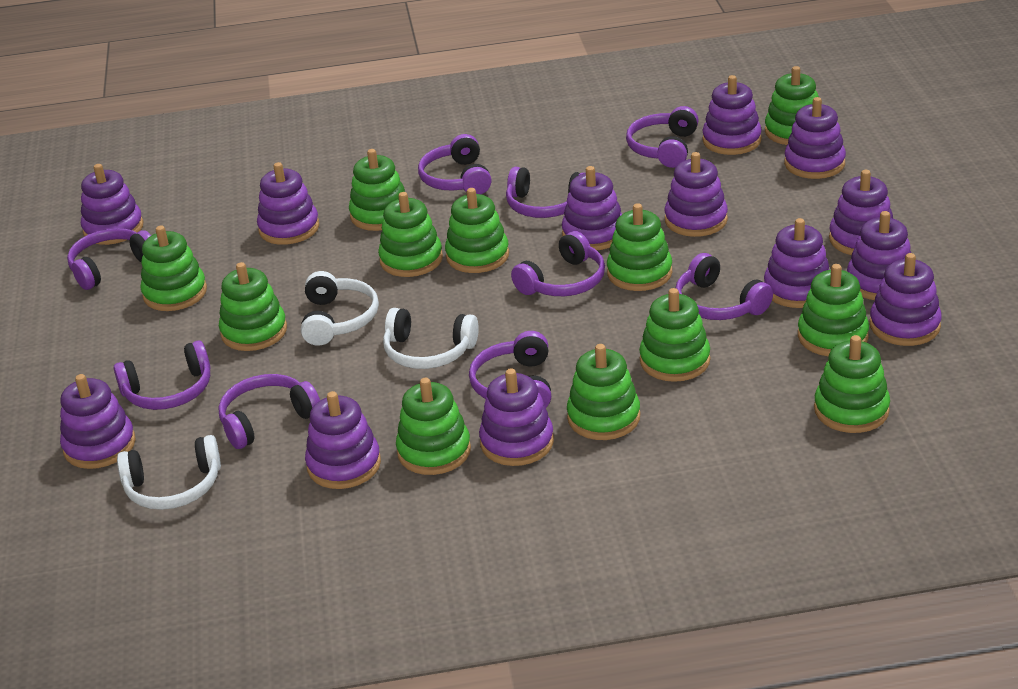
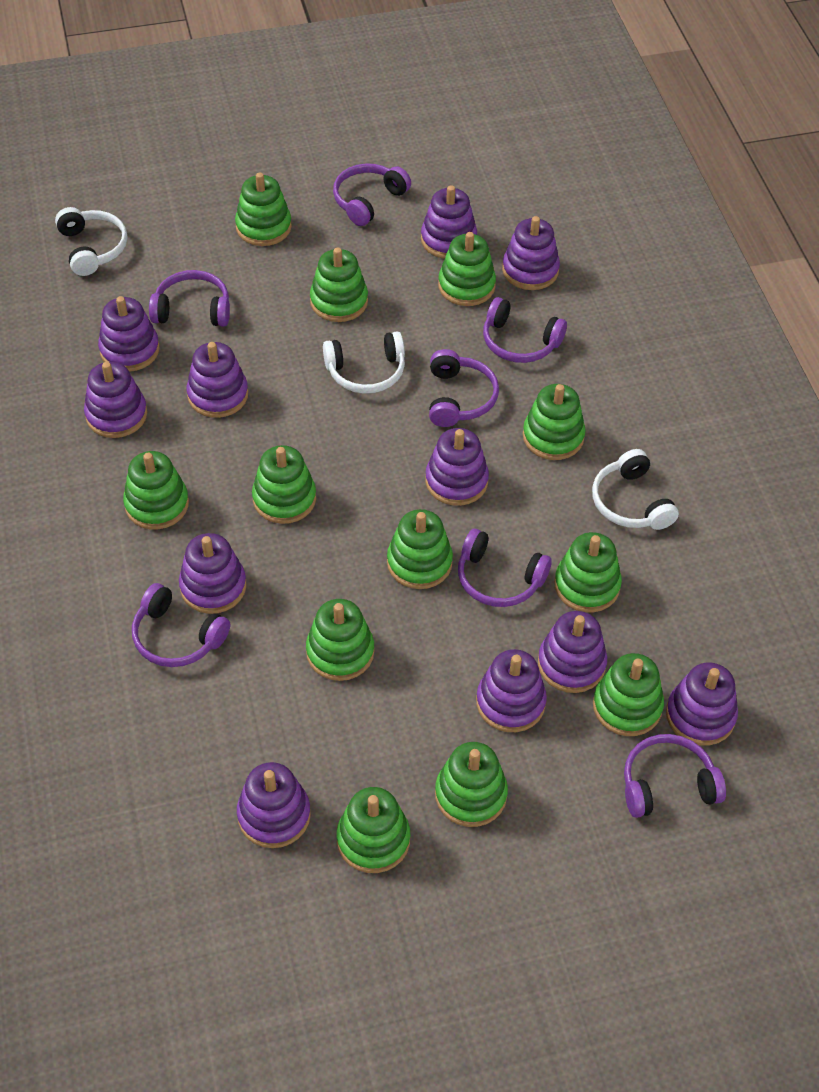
purple headphones: [67,228,151,290] [113,340,210,410] [219,374,320,449] [418,134,492,194] [469,331,551,408] [506,167,583,218] [511,231,605,296] [626,106,699,168] [676,253,773,320] = 9 -> [132,583,230,667] [149,270,230,326] [333,163,411,226] [429,349,499,427] [458,529,552,607] [483,297,567,363] [624,734,726,818] = 7
purple stacking toy: [60,374,136,469] [81,164,143,245] [257,162,319,245] [305,391,381,489] [479,368,554,466] [562,166,622,250] [665,152,728,237] [702,75,762,155] [764,218,829,308] [784,97,846,179] [829,170,893,255] [847,211,911,300] [869,253,942,346] = 13 -> [84,362,147,438] [98,296,160,372] [179,533,246,614] [187,342,248,418] [237,762,311,848] [421,185,477,259] [425,428,489,506] [476,649,547,732] [502,216,560,290] [538,611,607,693] [666,662,738,746] = 11

